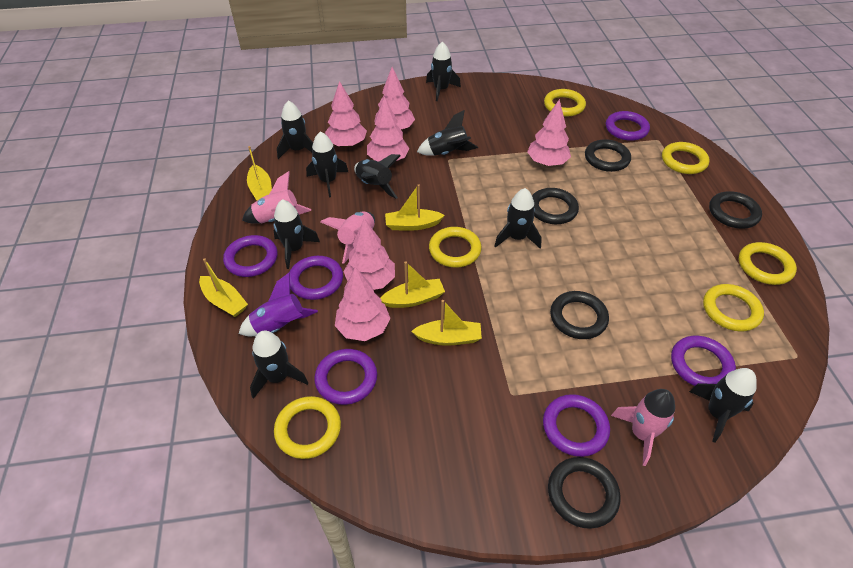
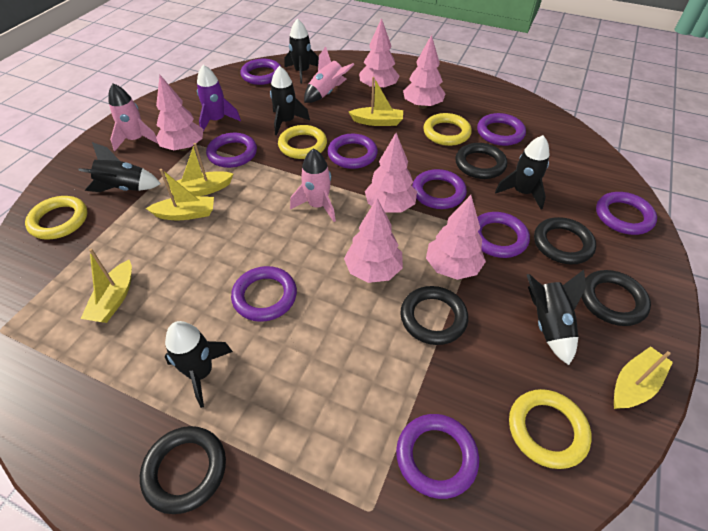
black rocket: [250,331,308,399] [273,199,320,269] [277,101,313,159] [306,131,348,197] [354,154,401,199] [417,110,478,156] [426,42,461,101] [495,188,542,249] [689,368,757,443] = 9 -> [78,142,161,192] [164,321,233,408] [270,66,310,135] [284,18,319,84] [495,135,550,210] [527,270,586,365] = 6
purple ring: [223,235,277,277] [290,256,343,300] [314,349,377,405] [543,394,610,457] [606,111,650,141] [671,336,736,386] = 6 -> [206,133,257,168] [231,266,297,322] [240,59,281,85] [327,134,378,169] [396,414,479,499] [412,169,467,209] [477,113,526,146] [477,212,530,258] [596,192,657,235] = 9
yellow ring: [274,396,341,459] [429,227,482,268] [544,89,586,116] [662,142,710,174] [703,284,764,331] [739,242,797,285] = 6 -> [25,196,88,239] [278,125,327,159] [423,113,472,146] [509,389,592,469] = 4

